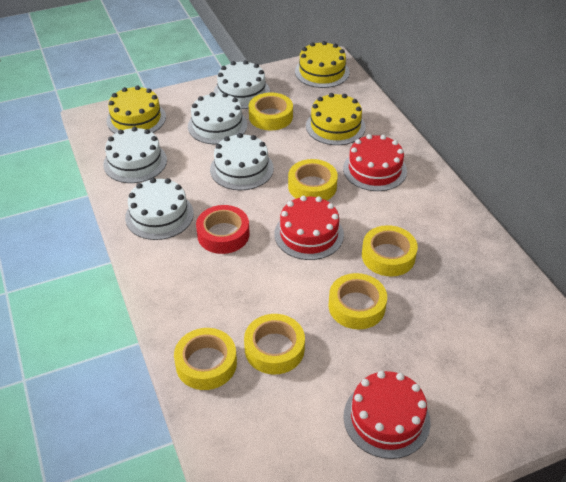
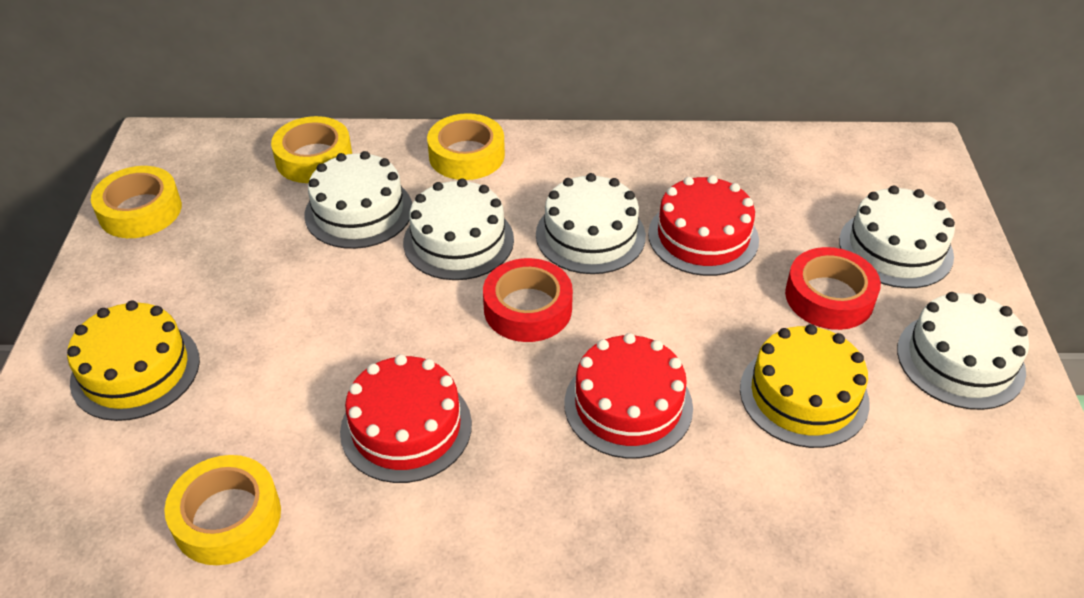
red tape: [196,205,250,254] = 1 -> [483,258,573,342] [785,247,881,330] = 2
yellow cake: [106,86,166,134] [295,41,349,88] [306,93,366,145] = 3 -> [67,301,200,421] [740,324,870,448] = 2
yellow tape: [174,328,237,390] [244,314,305,374] [249,93,293,130] [288,159,338,201] [328,273,387,329] [362,225,418,276] = 6 -> [91,166,182,238] [164,455,281,565] [271,116,352,183] [427,113,505,180] = 4

